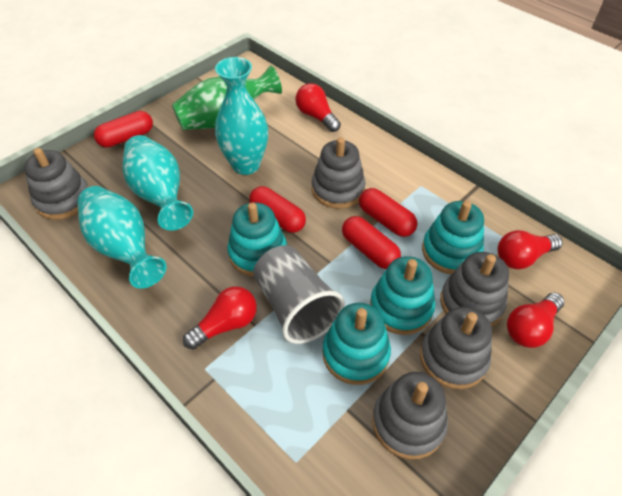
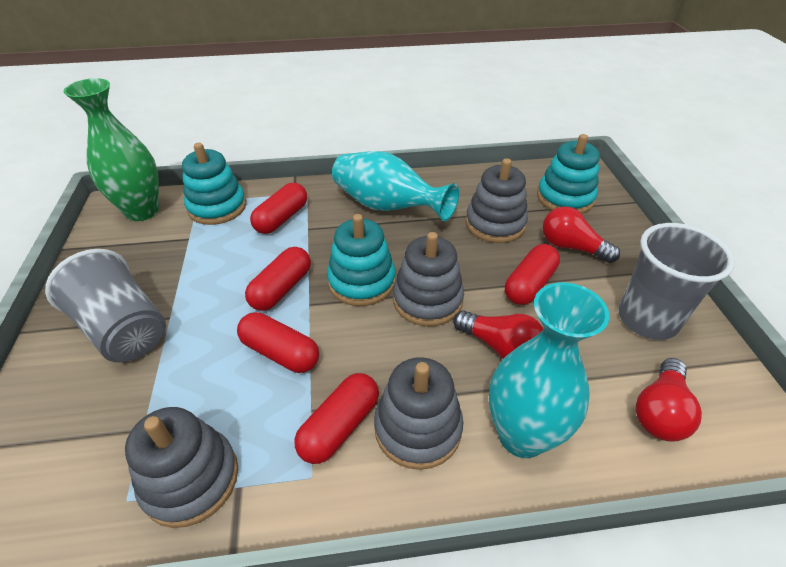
grey cup: [253,245,345,344] = 1 -> [45,249,166,362] [619,223,734,340] = 2
grey stacking toy: [24,148,88,220] [312,137,366,209] [372,372,448,459] [420,307,492,389] [440,252,509,327] = 5 -> [125,407,238,528] [374,357,463,470] [393,232,464,326] [465,158,528,243] = 4
red capsule: [94,111,153,148] [249,186,306,233] [342,216,401,269] [359,188,417,237] = 4 -> [237,312,319,373] [245,247,311,311] [250,183,307,234] [295,373,379,464] [505,244,560,305] = 5
red light bulb: [183,286,257,350] [296,83,341,132] [498,230,563,269] [507,293,564,348] = 4 -> [453,310,544,359] [543,206,620,263] [636,358,702,442] = 3
turquoise stacking toy: [227,203,287,277] [323,303,391,385] [370,256,435,335] [422,201,484,274] = 4 -> [182,143,246,225] [327,214,396,306] [537,134,600,214] = 3
turquoise vase: [77,186,166,288] [123,135,193,231] [215,57,268,175] = 3 -> [332,151,459,221] [489,282,610,458] = 2

